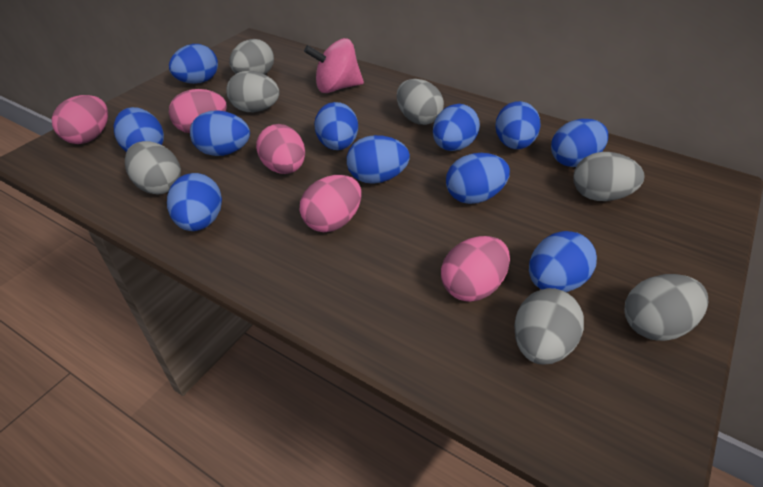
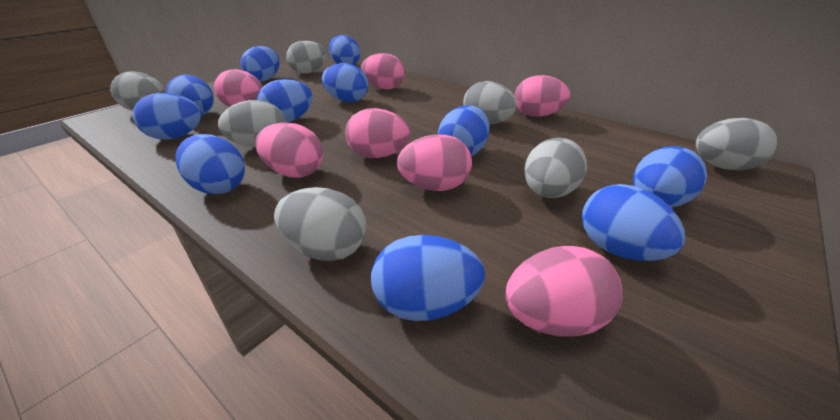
pink egg: [52,95,108,144] [169,89,227,133] [256,124,305,174] [300,175,362,232] [441,236,510,302] = 5 -> [214,69,263,107] [255,122,323,178] [345,108,410,158] [361,53,405,89] [397,135,472,191] [505,246,622,337] [514,75,570,117] = 7
pink spinning top: [304,38,364,93] = 1 -> none = 0

